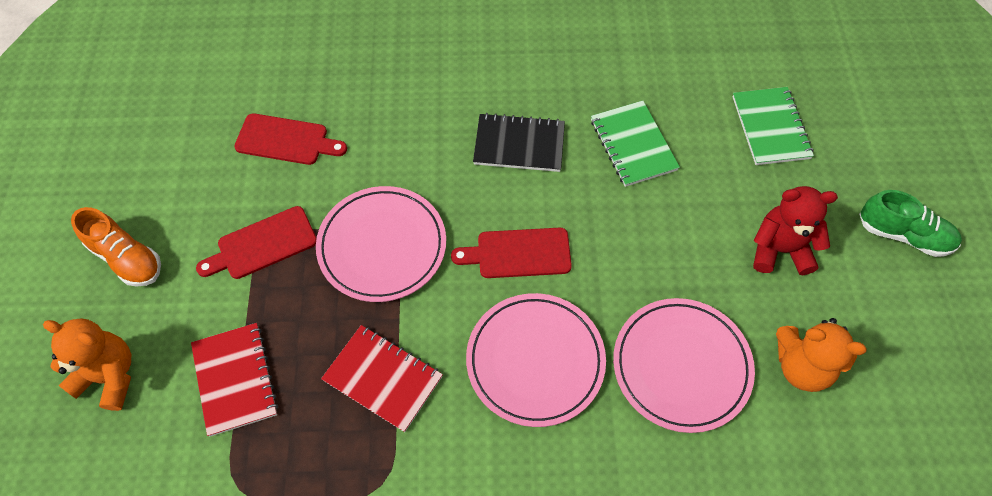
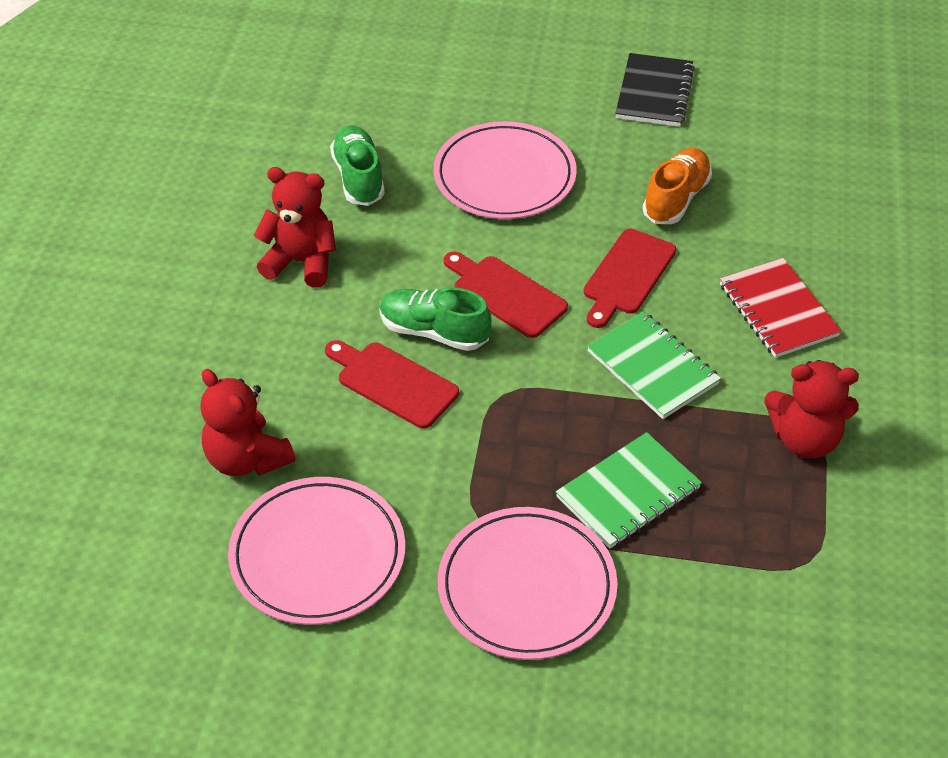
green shoe: [859,190,962,257] = 1 -> [330,126,385,206] [379,287,492,351] = 2
orange teddy bear: [43,318,131,411] [776,318,867,392] = 2 -> none = 0
red notebook: [191,323,278,437] [321,325,443,432] = 2 -> [720,258,841,358] = 1
red teddy bear: [753,186,838,275] = 1 -> [200,369,296,476] [254,167,336,288] [764,360,859,458] = 3

